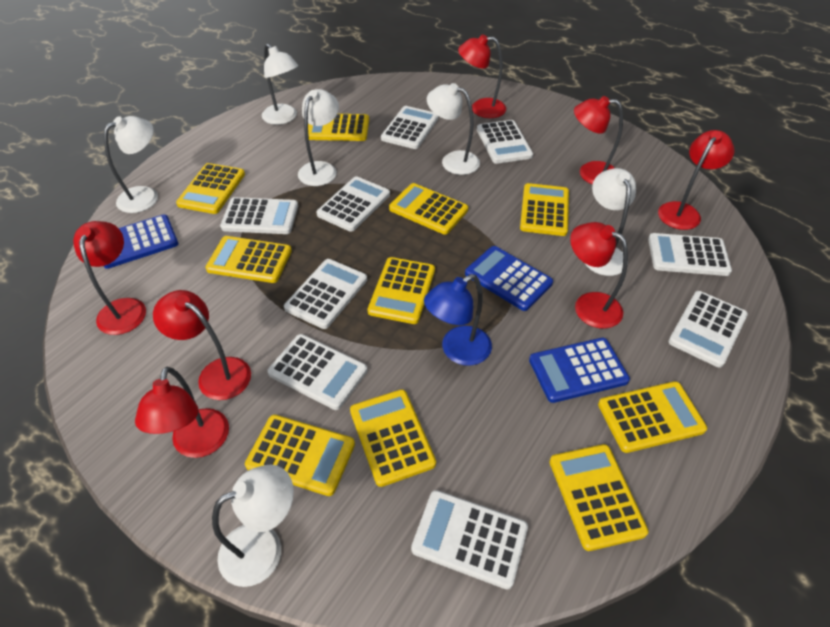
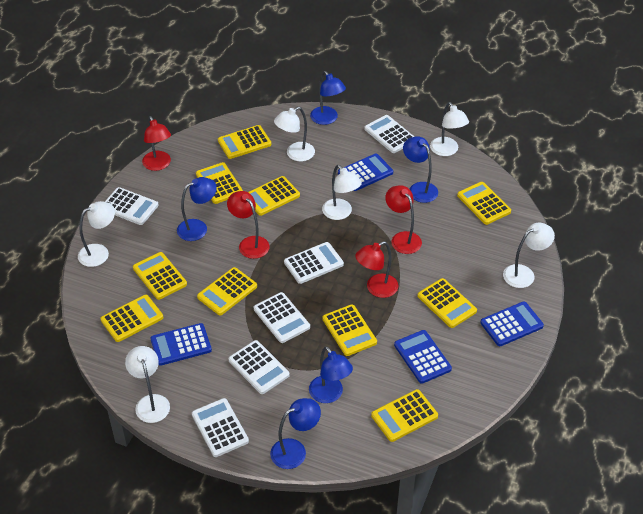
blue calculator: [104,214,178,269] [465,246,553,311] [529,338,630,403] = 3 -> [150,323,212,366] [338,154,393,191] [394,330,452,384] [480,301,544,346] = 4
blue lamp: [424,274,492,366] = 1 -> [177,177,217,241] [270,398,321,469] [309,346,353,403] [310,71,346,125] [403,136,438,203] = 5
red lamp: [73,221,146,335] [135,367,229,458] [153,290,251,400] [458,34,506,118] [570,222,628,328] [574,96,623,184] [658,130,735,230] = 7 -> [142,116,171,171] [227,191,270,259] [355,241,398,298] [385,185,422,254] = 4
white calculator: [220,197,298,234] [267,334,367,410] [284,259,367,329] [316,176,390,232] [381,106,439,149] [411,490,528,590] [477,120,533,164] [648,233,732,276] [668,291,748,368] = 9 -> [105,187,159,225] [192,398,249,457] [229,340,290,394] [254,292,310,343] [284,242,344,284] [365,115,414,153] = 6

